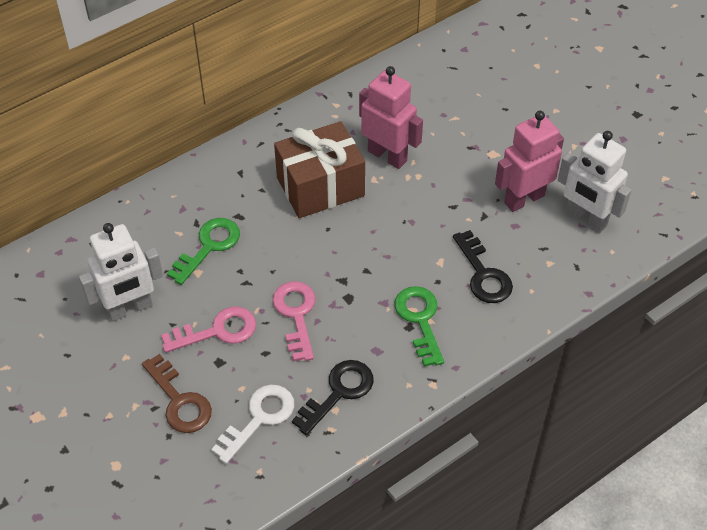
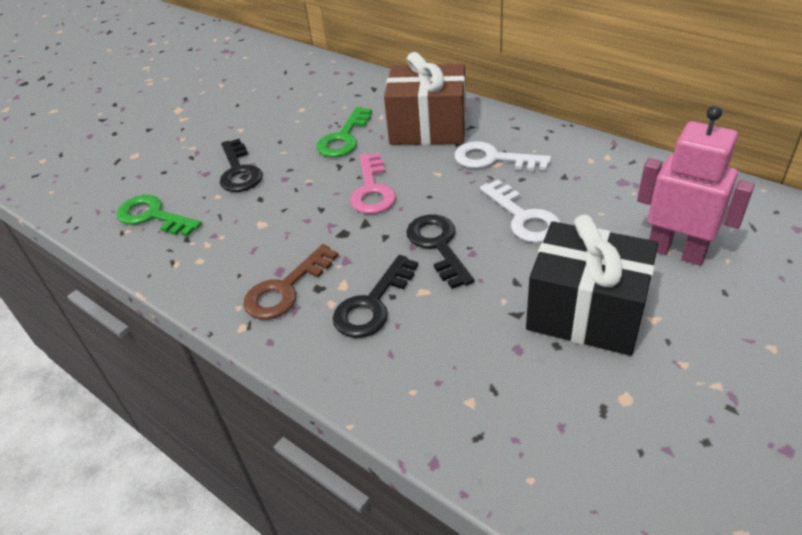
black gift: none = 0 -> [526,214,658,356] = 1
black key: [292,360,374,435] [453,230,513,303] = 2 -> [220,139,263,192] [333,255,418,338] [406,215,475,289] = 3
pink key: [161,307,256,353] [272,281,316,361] = 2 -> [350,153,396,214] = 1
pink robot: [359,66,423,169] [495,111,564,212] = 2 -> [637,106,755,265] = 1
white key: [211,385,294,464] = 1 -> [455,141,551,171] [480,180,561,243] = 2
white robot: [79,223,163,322] [558,131,631,233] = 2 -> none = 0

